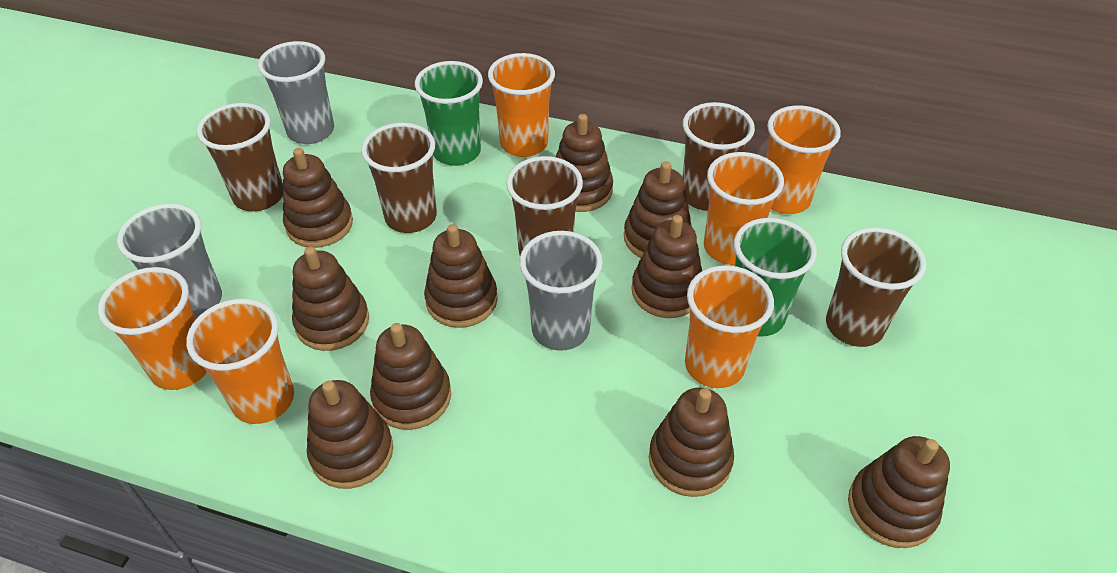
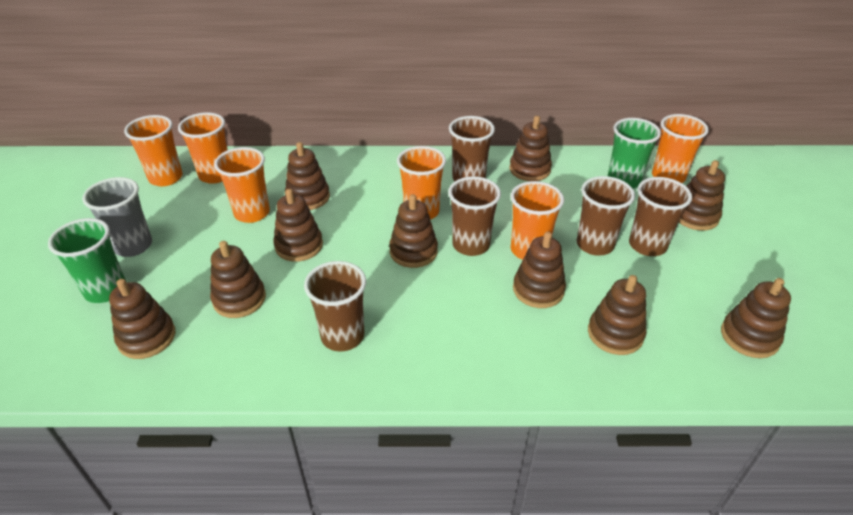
grey cup: [117,204,222,319] [258,41,334,144] [519,231,603,351] = 3 -> [82,177,152,257] = 1

